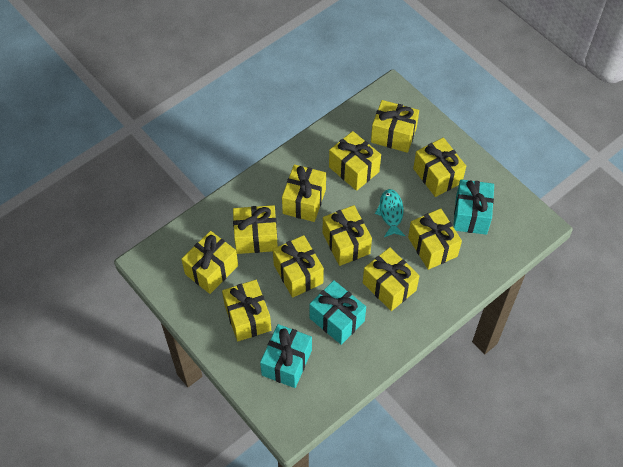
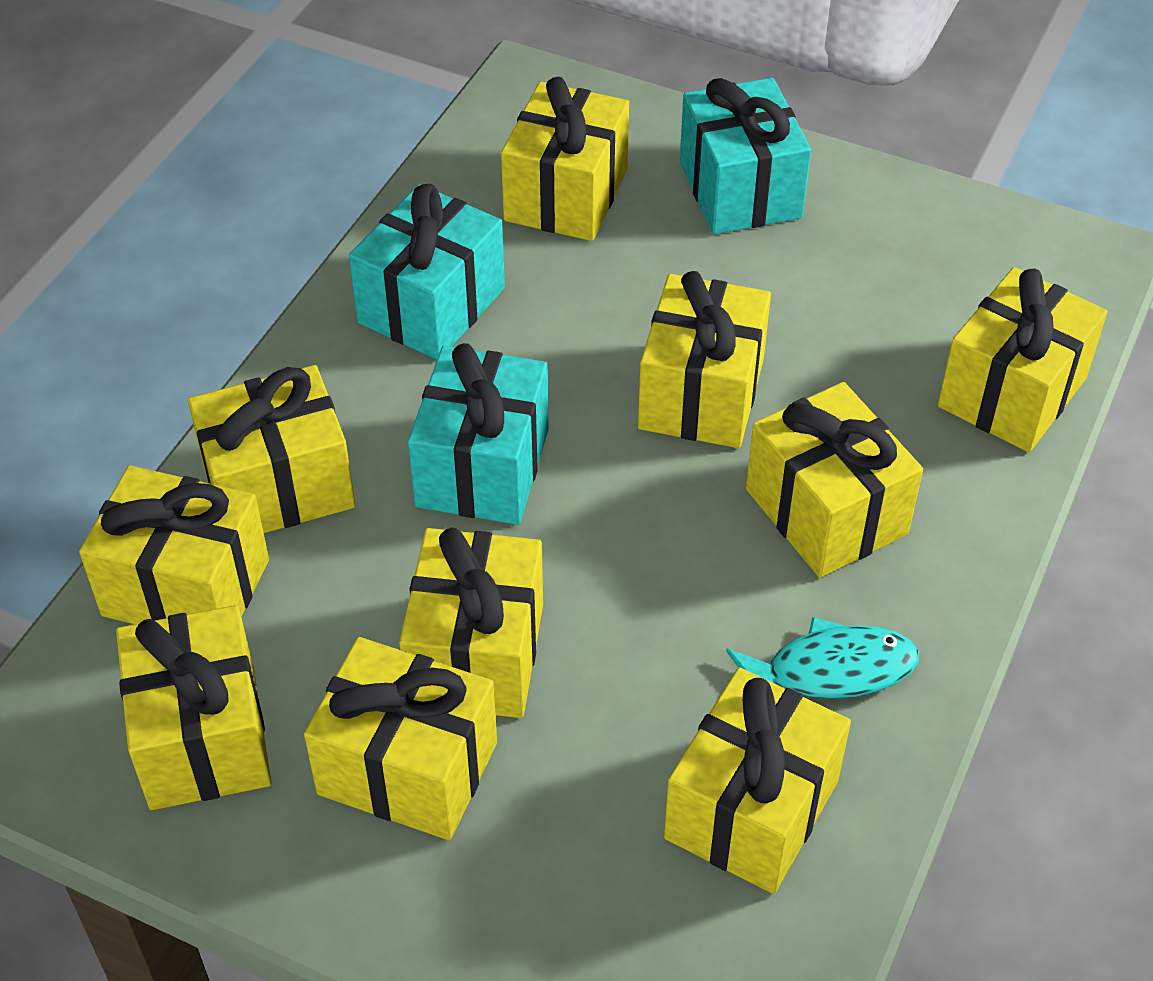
yellow gift: [181,231,238,294] [222,280,271,341] [233,205,278,254] [273,235,324,298] [282,164,326,222] [323,205,372,266] [329,131,381,191] [363,247,420,311] [371,100,419,153] [408,208,462,270] [413,138,466,197] = 11 -> [79,465,269,624] [116,605,271,810] [188,365,355,533] [304,637,497,840] [399,528,543,718] [501,77,629,241] [638,271,771,448] [664,668,851,894] [746,382,923,578] [938,267,1107,452] = 10

